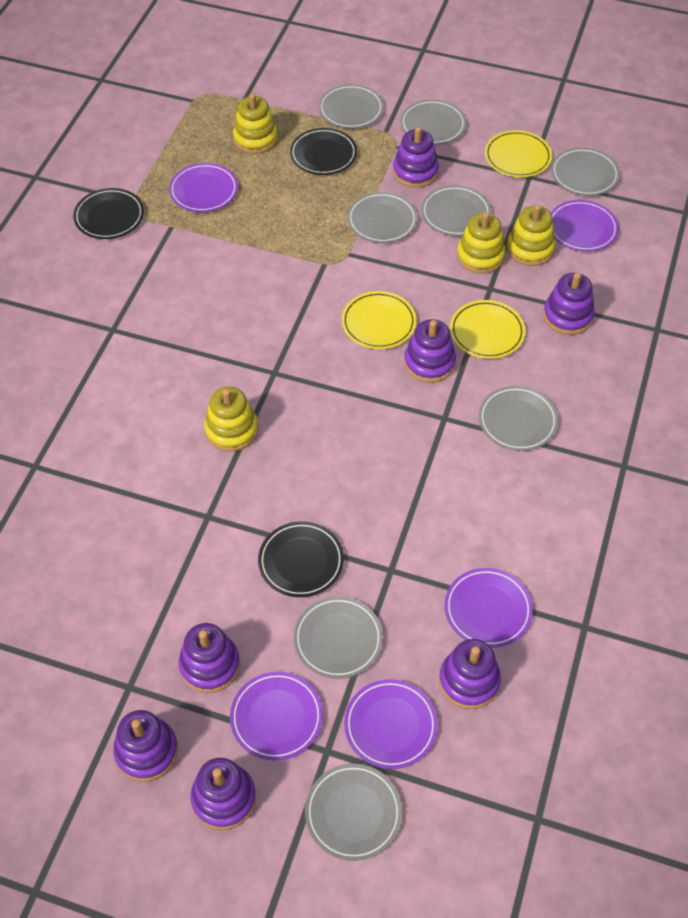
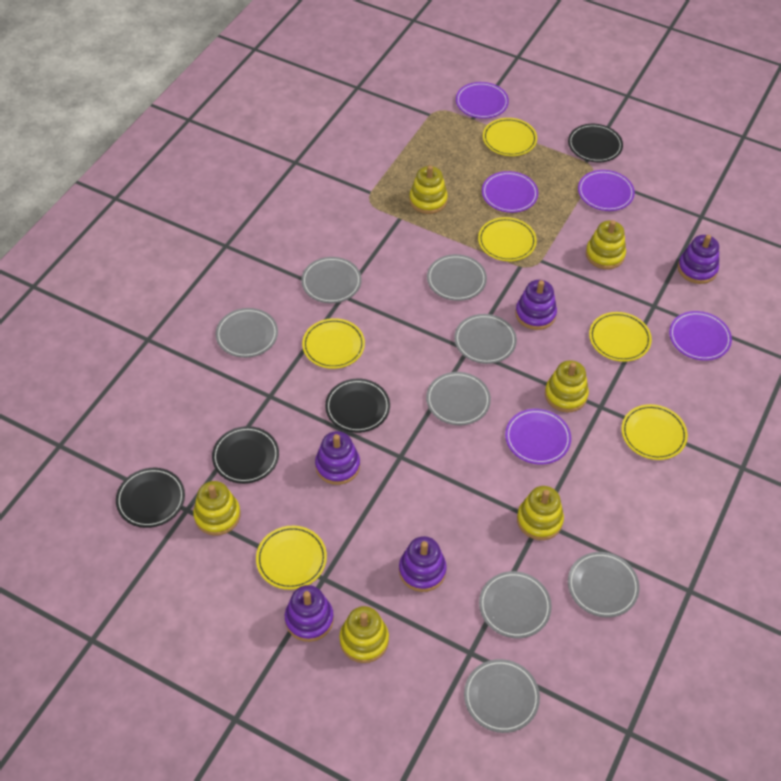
black plate: [73,188,144,239] [258,521,344,597] [290,128,357,175] = 3 -> [116,468,185,528] [212,426,279,484] [325,379,390,433] [568,124,623,162] = 4
purple stacking toy: [113,710,178,782] [179,623,240,693] [191,758,256,830] [393,127,439,188] [404,319,456,383] [439,639,501,709] [543,273,595,335] = 7 -> [285,585,334,642] [315,431,360,485] [399,536,447,592] [515,280,557,330] [678,235,719,284] = 5
yellow plate: [342,291,417,349] [450,300,525,359] [485,130,552,178] = 3 -> [256,526,327,590] [302,318,365,369] [478,217,537,261] [483,118,537,156] [589,312,652,362] [622,404,688,460] = 6
yellow stacking toy: [204,387,258,452] [233,94,278,154] [457,212,506,274] [507,205,556,266] = 4 -> [193,481,241,536] [340,606,389,663] [409,165,448,214] [517,486,564,540] [545,360,589,412] [586,220,626,269] = 6

